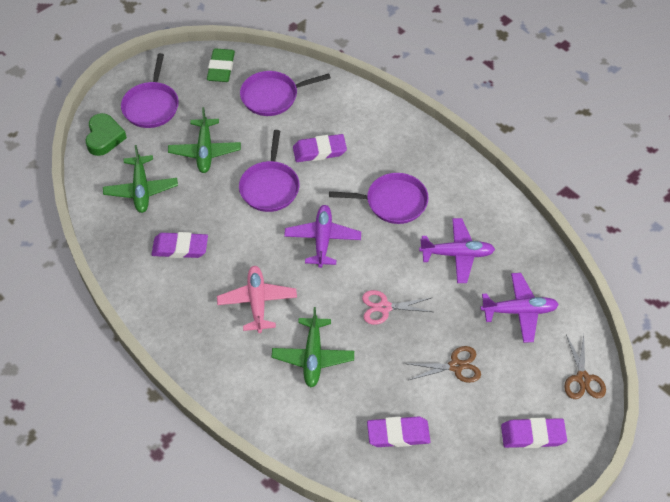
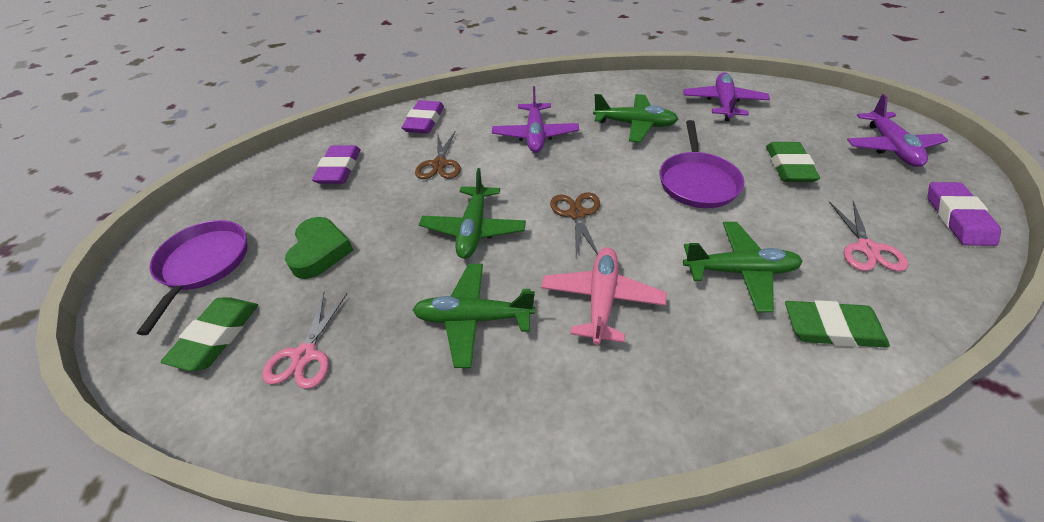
green eraser: [207,48,235,82] = 1 -> [160,298,258,371] [766,142,820,182] [785,300,890,348] = 3
green plane: [103,145,178,213] [168,107,241,173] [272,307,354,387] = 3 -> [413,264,535,368] [419,168,526,259] [593,94,678,143] [683,222,803,312] = 4
pink scissors: [362,290,433,325] = 1 -> [262,292,348,389] [829,201,908,271] = 2
purple eraser: [151,232,208,258] [293,134,347,162] [367,417,431,447] [501,418,567,448] = 4 -> [312,145,361,184] [401,100,444,134] [928,182,1001,246] = 3
purple pan: [121,53,179,128] [239,130,300,212] [240,71,331,116] [329,173,429,224] = 4 -> [137,220,248,335] [660,120,744,208] = 2

